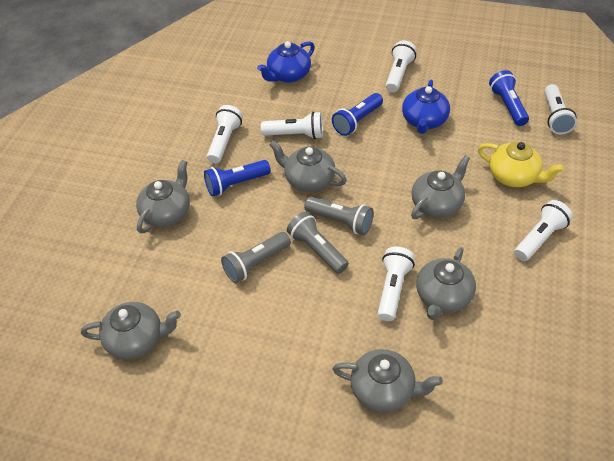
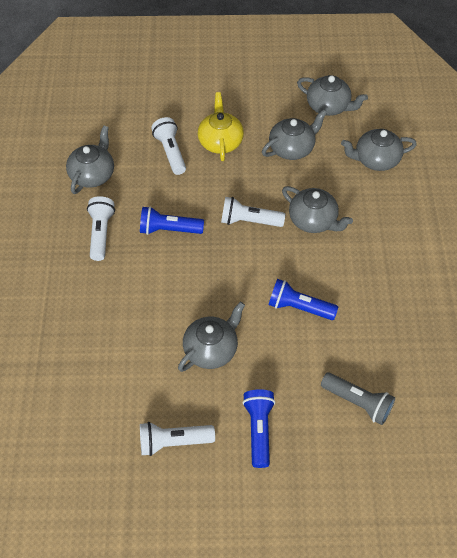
blue teapot: [257,41,315,83] [402,80,450,134] = 2 -> none = 0
grey flashlight: [221,232,291,283] [287,212,349,274] [304,196,374,235] = 3 -> [321,372,395,425] = 1
white flashlight: [207,105,243,164] [261,111,323,139] [377,247,415,321] [386,40,417,92] [514,200,573,261] [544,84,577,134] = 6 -> [87,196,115,261] [140,422,215,456] [151,117,186,175] [221,197,285,227] = 4

